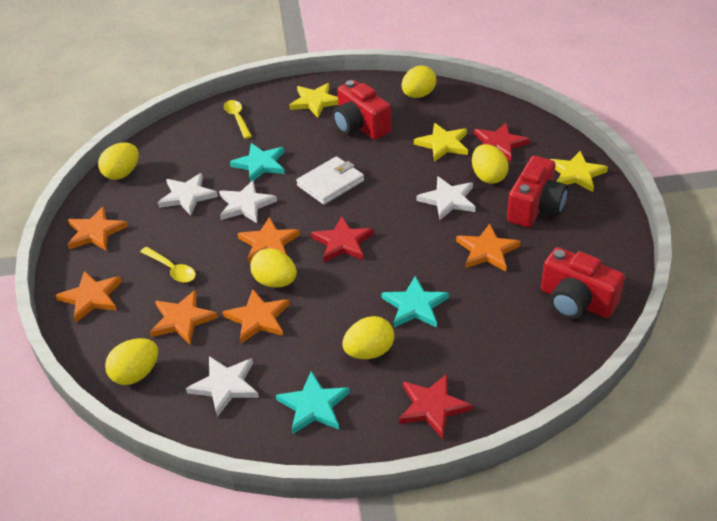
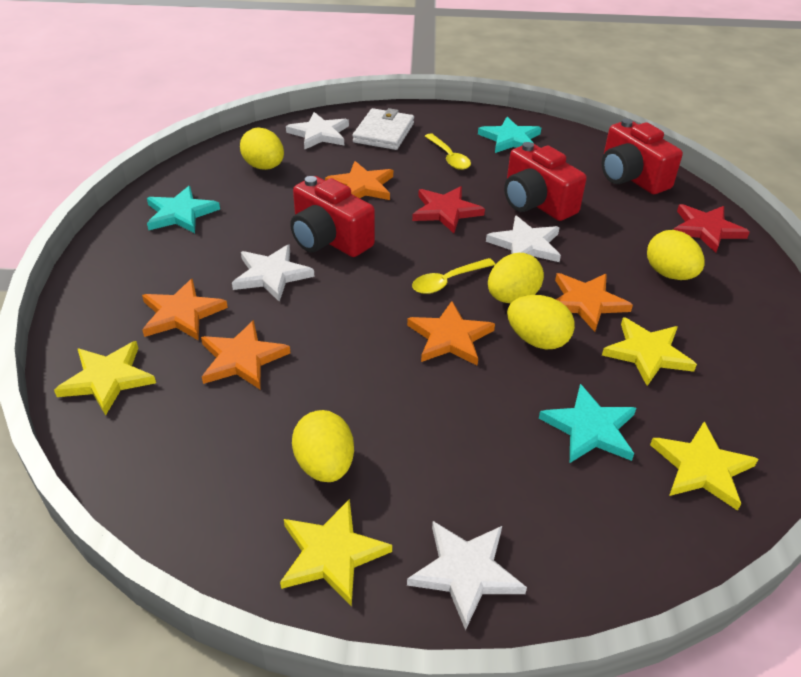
orange star: [55,271,122,322] [67,206,128,250] [150,290,218,344] [222,289,290,344] [237,217,300,263] [456,224,521,271] = 6 -> [142,278,228,341] [201,320,290,389] [325,161,393,200] [407,301,495,366] [555,273,633,332] = 5
red star: [311,216,374,262] [399,374,473,439] [474,123,530,161] = 3 -> [412,186,485,233] [673,204,750,253] = 2
yellow egg: [98,143,139,180] [105,338,158,385] [250,248,297,288] [342,316,394,359] [402,65,436,98] [472,144,509,184] = 6 -> [240,127,284,170] [292,410,354,482] [488,253,544,303] [507,295,575,349] [647,230,705,280] = 5
yellow star: [289,83,338,117] [414,123,468,162] [550,151,608,192] = 3 -> [54,341,156,416] [280,499,392,607] [602,317,697,386] [650,422,758,511] = 4

